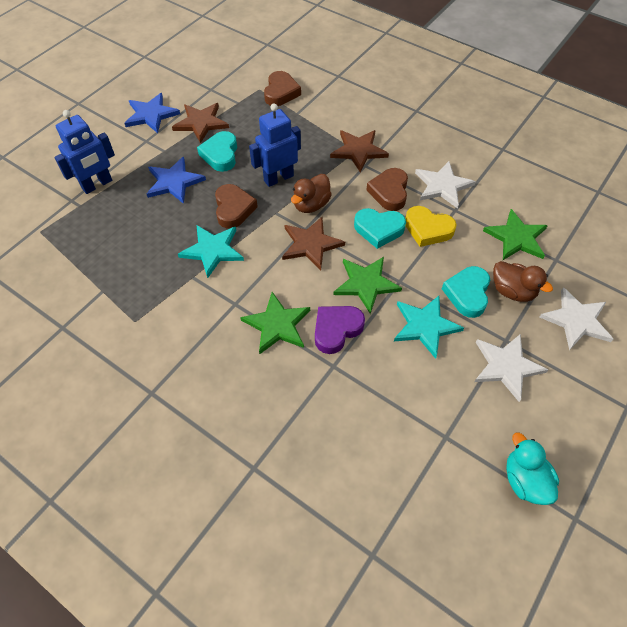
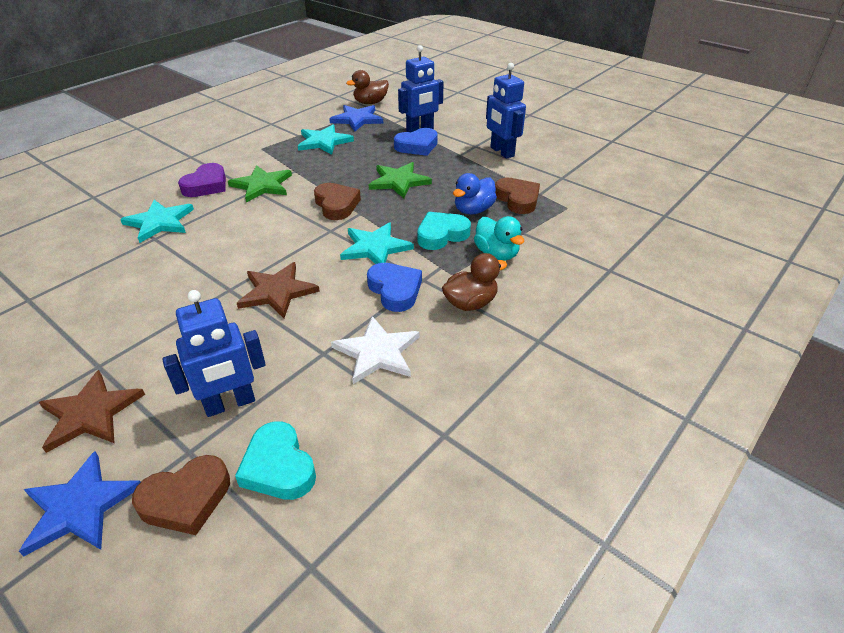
blue duck: none = 0 -> [453,173,497,214] = 1
blue heart: none = 0 -> [367,263,422,312] [394,128,438,156] = 2
blue robot: [54,110,115,194] [249,104,301,187] = 2 -> [162,290,266,417] [398,45,444,132] [486,63,526,159] = 3
brown star: [172,103,229,144] [282,217,345,271] [330,130,389,173] = 3 -> [39,370,145,453] [237,262,320,318] = 2
green star: [240,292,310,355] [333,257,402,314] [483,209,548,260] = 3 -> [228,165,292,203] [369,162,432,198] = 2
turquoise heart: [197,131,237,172] [354,208,406,249] [442,266,490,318] = 3 -> [235,421,316,500] [417,212,471,250] = 2
turquoise star: [178,225,244,278] [394,296,464,359] = 2 -> [120,200,194,243] [298,124,354,155] [340,222,414,264] = 3
white star: [415,161,476,209] [475,334,548,402] [540,287,613,350] = 3 -> [331,316,419,384] = 1
yellow heart: [406,206,457,247] = 1 -> none = 0

